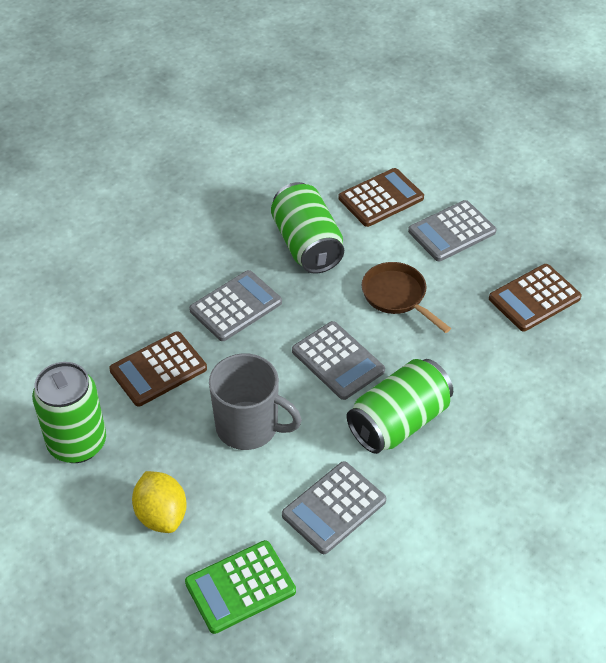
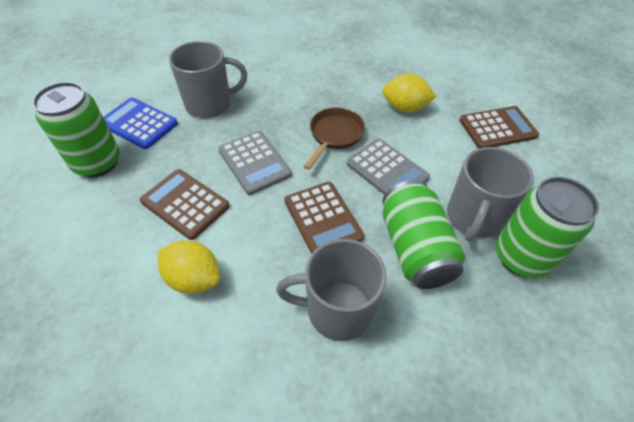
blue calculator: none = 0 -> [103,98,178,149] = 1
green calculator: [185,540,296,634] = 1 -> none = 0
grey calculator: [189,270,282,341] [282,461,386,554] [292,321,385,400] [408,200,497,261] = 4 -> [218,131,292,195] [347,139,430,195] = 2
grey mug: [209,353,302,450] = 1 -> [169,41,247,119] [276,239,387,341] [447,147,534,242] = 3
yellow lemon: [132,471,187,533] = 1 -> [158,240,220,294] [382,74,436,112] = 2

